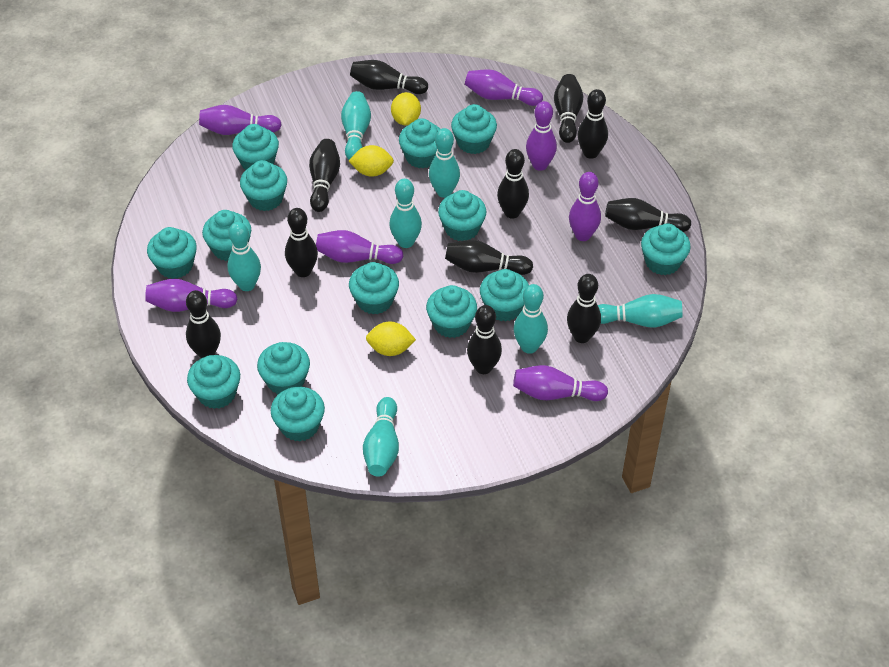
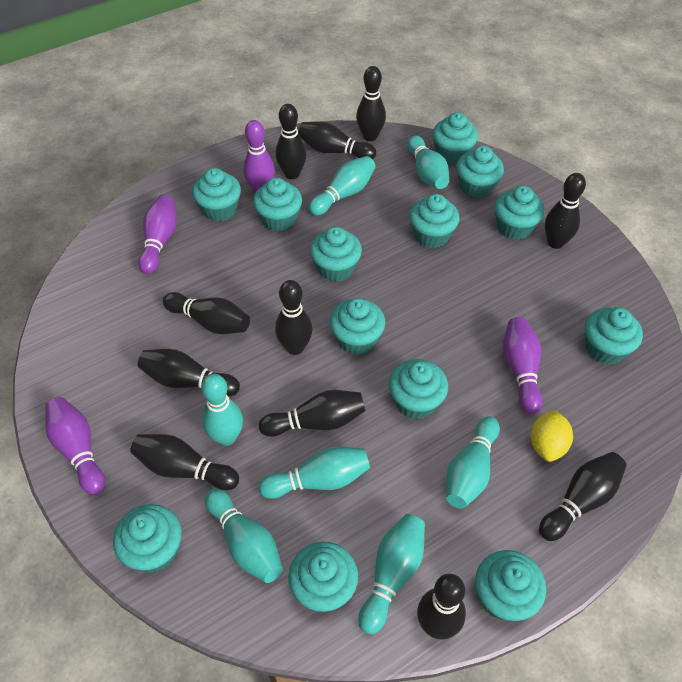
purple bowling pin: [145,279,238,312] [199,105,282,135] [316,230,404,264] [465,69,543,106] [513,365,608,401] [526,101,557,171] [569,172,601,241] = 7 -> [45,397,105,495] [138,195,177,274] [243,120,275,193] [503,317,543,414] = 4
turquoise cupcake: [147,227,197,279] [187,355,240,409] [202,210,251,261] [232,124,279,170] [240,160,287,211] [257,342,310,394] [271,387,325,441] [349,262,399,314] [399,118,440,168] [426,285,477,338] [438,190,486,241] [451,104,497,154] [480,269,529,322] [641,224,691,275] = 14 -> [113,504,182,572] [192,168,241,221] [253,178,302,232] [288,542,358,612] [310,227,362,282] [330,298,386,355] [389,359,448,419] [409,194,459,248] [432,112,478,164] [456,146,504,198] [475,550,546,621] [494,186,545,240] [585,307,643,365] = 13
yellow lemon: [349,145,394,177] [366,321,416,356] [391,92,421,125] = 3 -> [531,410,573,462] = 1

